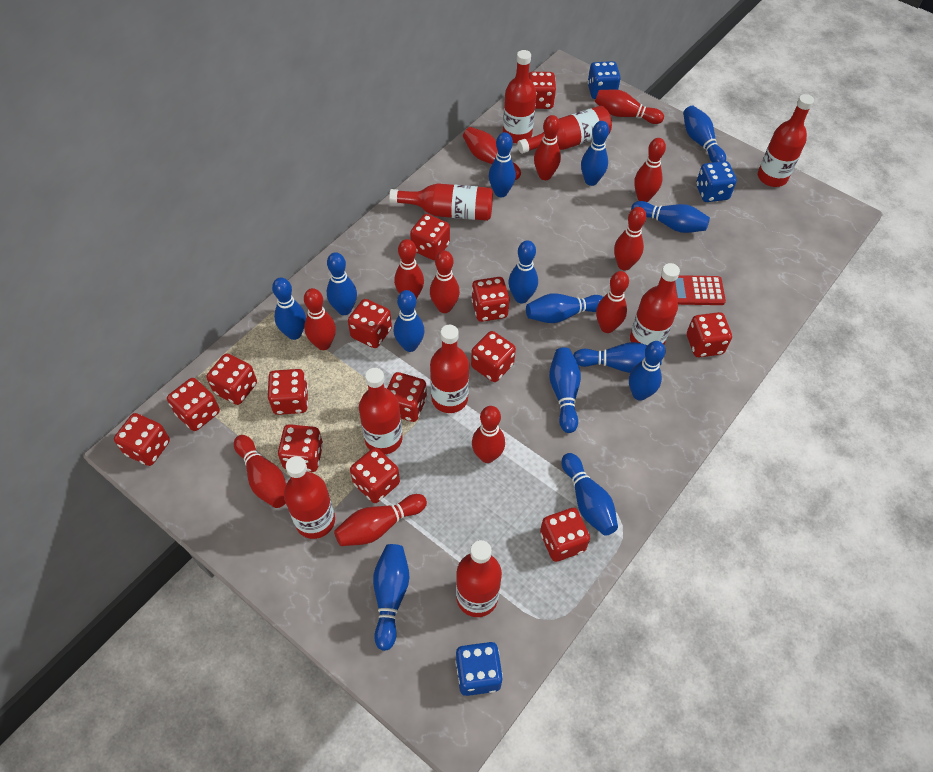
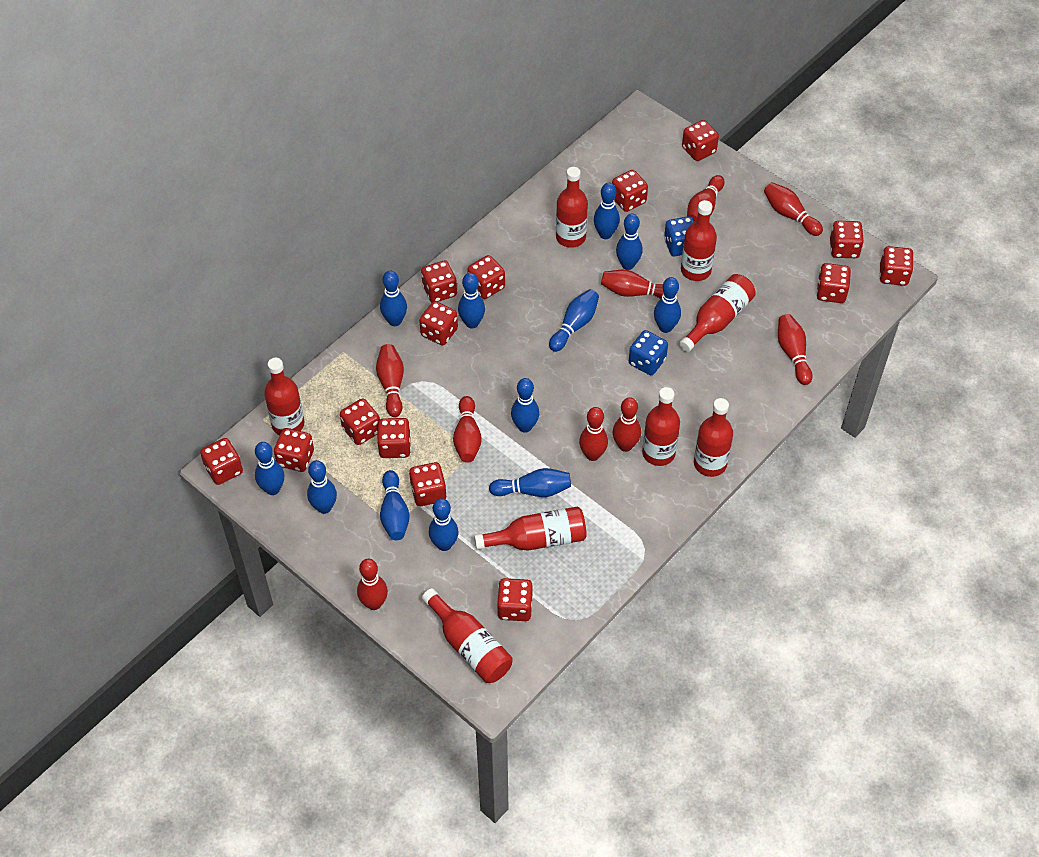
blue bowling pin: [272,277,306,340] [327,252,357,315] [373,544,409,651] [394,290,425,352] [489,132,516,197] [508,240,538,303] [526,293,603,323] [549,347,581,433] [562,453,618,536] [573,342,662,373] [581,121,609,186] [629,341,666,401] [631,201,710,233] [683,106,726,163] = 14 -> [255,442,284,495] [307,460,337,514] [380,271,407,326] [380,470,410,540] [429,498,458,551] [458,273,485,329] [489,468,571,497] [511,378,539,433] [549,289,599,352] [594,183,620,239] [616,214,643,270] [654,277,681,333] = 12
blue dice: [455,642,503,696] [588,61,621,99] [696,161,737,202] = 3 -> [629,330,668,375] [664,216,694,256] = 2
red bottle: [284,456,335,539] [359,368,403,454] [389,183,493,221] [430,325,469,413] [456,540,502,617] [503,50,536,143] [517,106,612,154] [630,263,680,345] [758,94,814,187] = 9 -> [264,358,304,435] [422,588,513,683] [474,506,587,551] [556,167,588,248] [642,387,680,466] [679,274,756,352] [681,200,717,281] [694,398,733,477] = 8
red bowling pin: [234,435,286,508] [304,288,336,350] [334,494,427,546] [394,239,424,299] [430,250,460,313] [463,127,521,180] [472,406,505,463] [534,115,561,180] [595,90,664,124] [596,271,629,333] [614,207,646,270] [634,138,666,202] = 12 -> [357,559,388,610] [376,344,404,417] [453,396,482,463] [579,407,608,461] [601,270,664,299] [613,397,641,452] [687,175,725,222] [764,182,823,236] [778,314,813,385] = 9
red calculator: [673,275,726,305] = 1 -> none = 0

